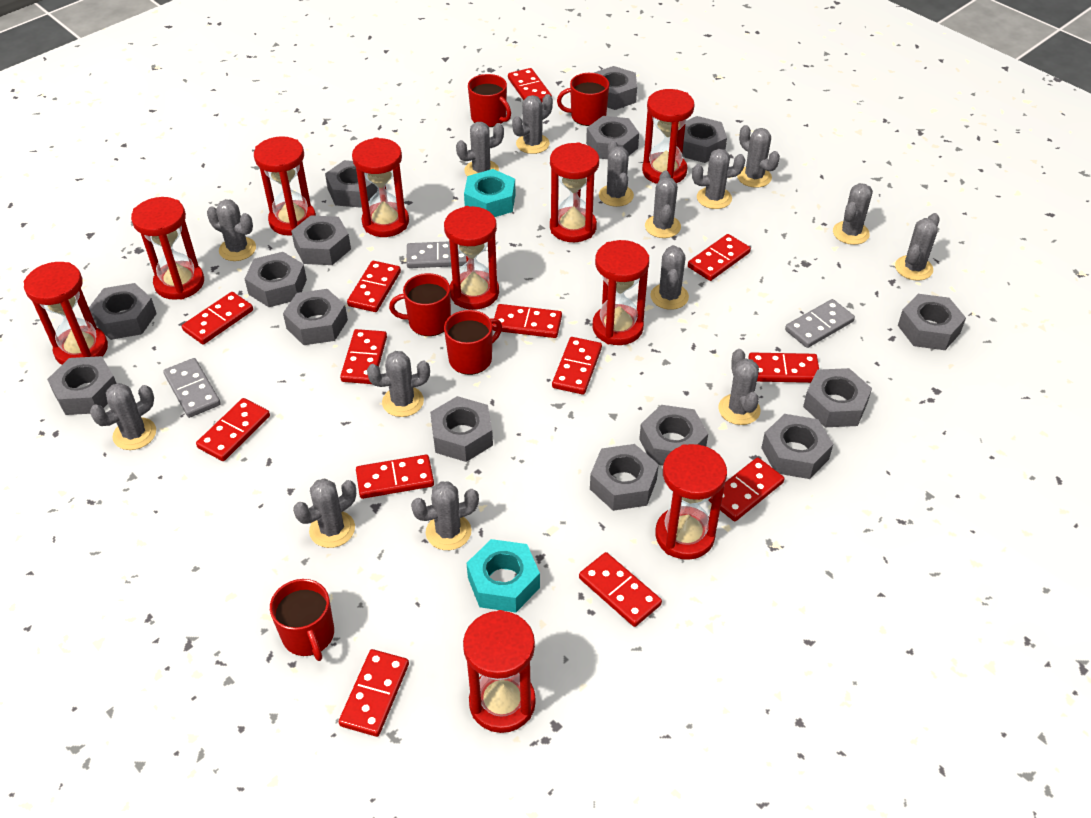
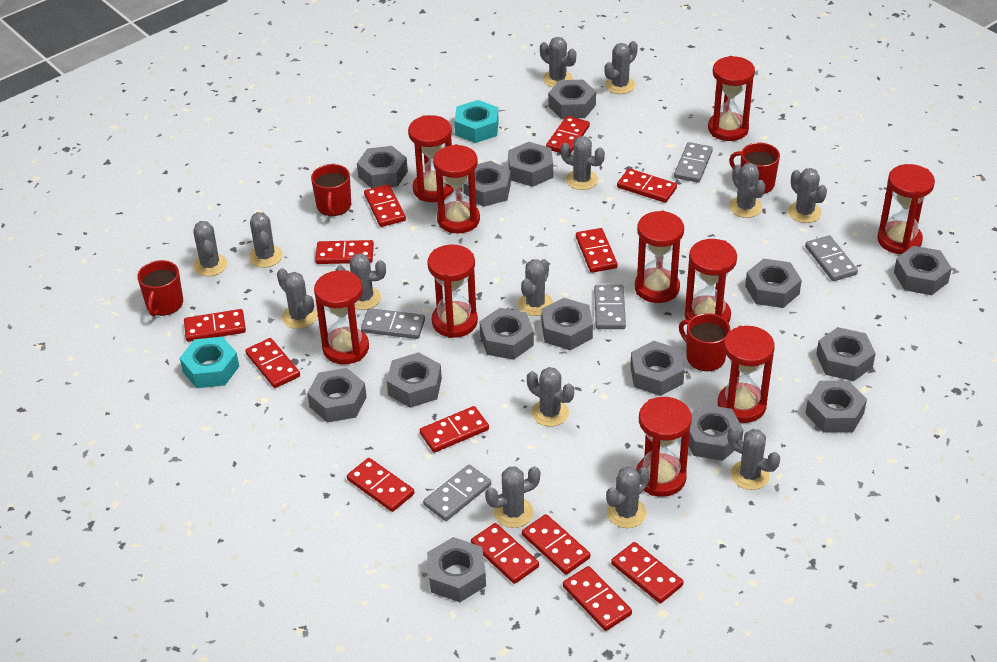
grey cactus: [90,383,156,450] [207,199,256,261] [293,478,356,548] [367,351,430,417] [411,481,479,550] [456,122,504,176] [512,94,553,154] [599,141,634,207] [645,170,681,238] [650,245,689,310] [692,149,745,209] [718,349,761,425] [737,125,780,188] [833,183,873,245] [895,213,940,281] = 15 -> [193,221,227,276] [249,212,283,268] [277,268,317,329] [335,253,386,310] [485,466,540,528] [518,259,553,316] [527,367,574,427] [540,37,576,87] [561,136,605,190] [604,41,638,94] [606,466,650,528] [728,427,780,490] [729,163,765,218] [788,168,827,223] = 14
grey domino: [163,358,221,418] [406,241,467,268] [785,299,855,348] = 3 -> [361,308,425,339] [423,465,491,521] [594,284,626,329] [674,142,713,183] [805,235,858,281] = 5
red mug: [270,579,334,661] [389,273,451,336] [444,310,502,375] [468,74,511,127] [557,73,609,126] = 5 -> [137,260,183,316] [311,164,351,216] [679,313,730,371] [729,143,780,194] = 4

